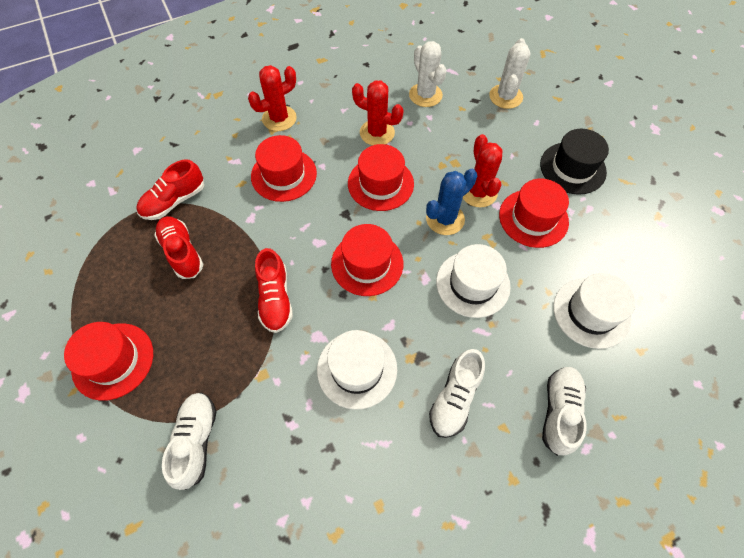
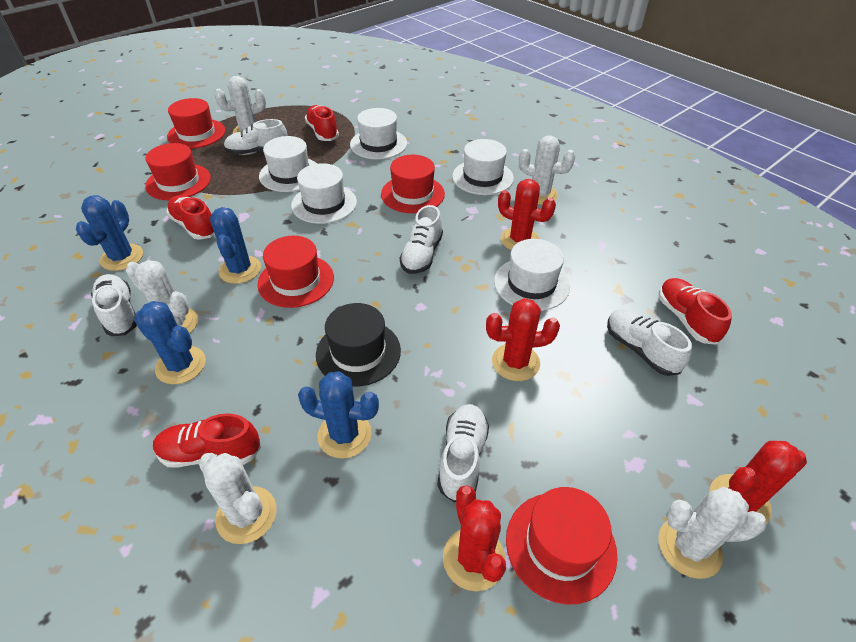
blue cactus: [426,169,477,235] = 1 -> [76,195,143,271] [134,301,206,384] [210,207,261,284] [298,371,379,459] = 4
red cactus: [248,65,297,131] [352,80,404,146] [463,134,503,207] = 3 -> [443,485,506,591] [486,298,560,381] [498,179,556,250] [710,441,807,524] = 4
red shoe: [136,159,204,220] [154,216,203,279] [255,248,293,333] = 3 -> [153,413,261,468] [166,195,215,240] [305,105,339,141] [659,278,732,345] = 4
white cactus: [409,41,447,107] [489,38,530,109] = 2 -> [126,260,198,334] [199,453,276,544] [214,76,266,133] [519,135,576,205] [658,487,767,579] = 5
white hat: [317,330,397,410] [436,244,511,318] [553,273,635,349] = 3 -> [259,136,317,192] [291,163,357,224] [350,108,407,160] [452,139,514,195] [494,239,570,311] = 5
white shoe: [162,393,217,490] [429,349,485,438] [542,367,587,456] = 3 -> [91,274,137,336] [224,119,288,155] [400,205,443,274] [437,404,489,503] [607,309,692,376] = 5

